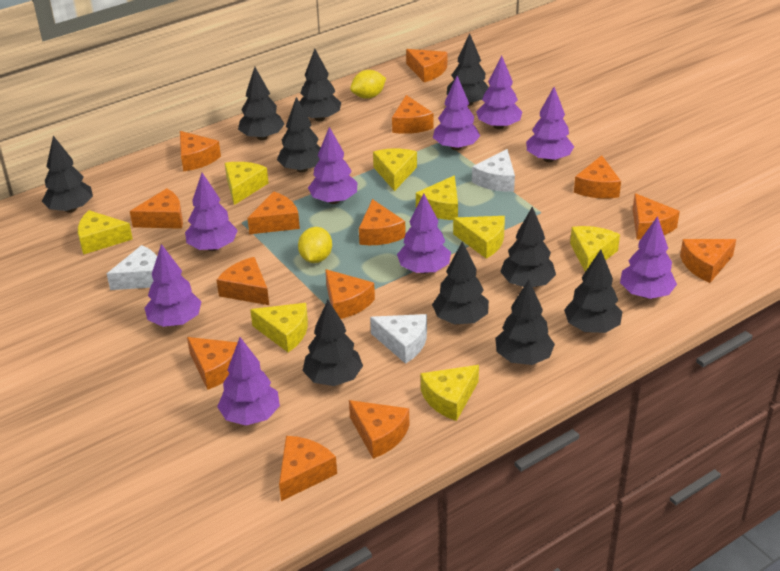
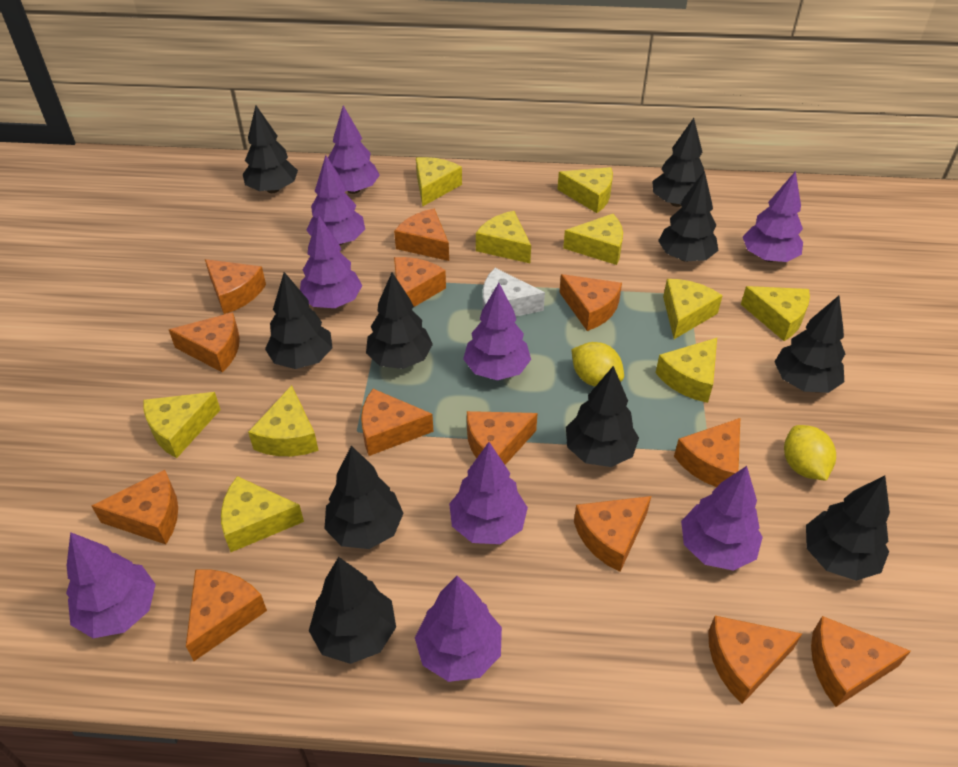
orange cheese: [130,188,183,229] [180,131,221,172] [187,337,238,390] [217,257,269,305] [247,191,300,234] [279,436,337,501] [325,269,375,319] [349,400,409,459] [359,199,406,245] [392,95,433,134] [406,49,447,82] [574,155,621,198] [633,193,680,240] [680,239,736,283] = 14 -> [92,470,178,544] [169,312,240,372] [186,569,267,661] [205,259,266,314] [361,389,433,456] [394,209,449,261] [394,257,446,307] [467,411,538,465] [559,274,622,331] [574,496,651,572] [674,418,740,487] [708,616,802,704] [811,616,911,707] = 13
white cheese: [107,245,157,290] [370,314,427,364] [472,149,515,192] = 3 -> [483,268,545,317] = 1
yellow cheese: [78,210,133,255] [225,162,268,205] [250,303,308,352] [373,148,417,191] [416,175,458,220] [421,365,479,421] [453,216,505,259] [570,226,620,272] = 8 -> [143,392,221,458] [221,476,304,552] [248,385,319,456] [416,157,462,207] [476,211,531,263] [557,167,613,213] [563,214,623,265] [656,338,717,403] [663,279,723,339] [741,286,810,341] = 10

